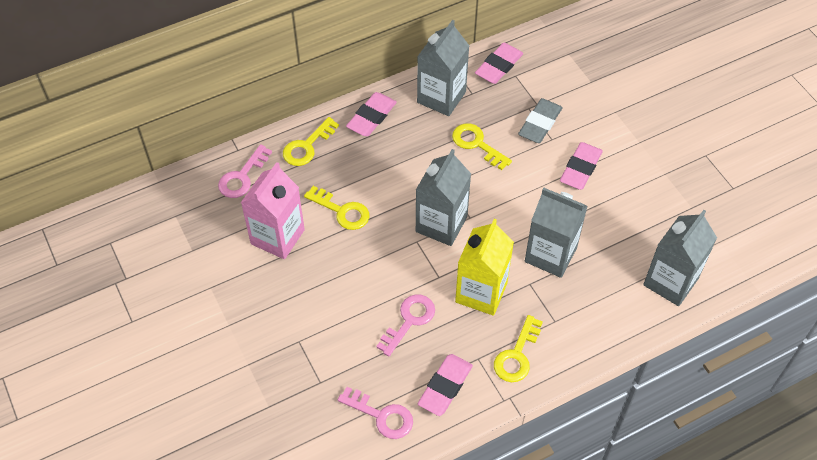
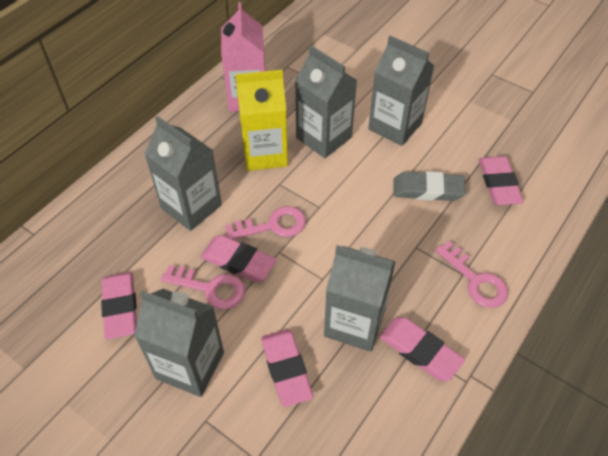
grey carton: [416,149,471,246] [417,20,469,116] [525,188,588,278] [643,210,717,306] = 4 -> [134,289,224,397] [144,116,222,231] [295,45,357,158] [324,245,396,352] [368,36,434,146] = 5
pink eraser: [346,92,397,136] [418,354,473,416] [475,43,523,84] [560,142,603,190] = 4 -> [101,272,137,339] [200,235,277,282] [261,329,313,407] [379,317,465,381] [479,156,524,205] = 5
yellow key: [283,117,339,166] [304,186,369,230] [452,123,512,170] [494,315,543,382] = 4 -> none = 0

